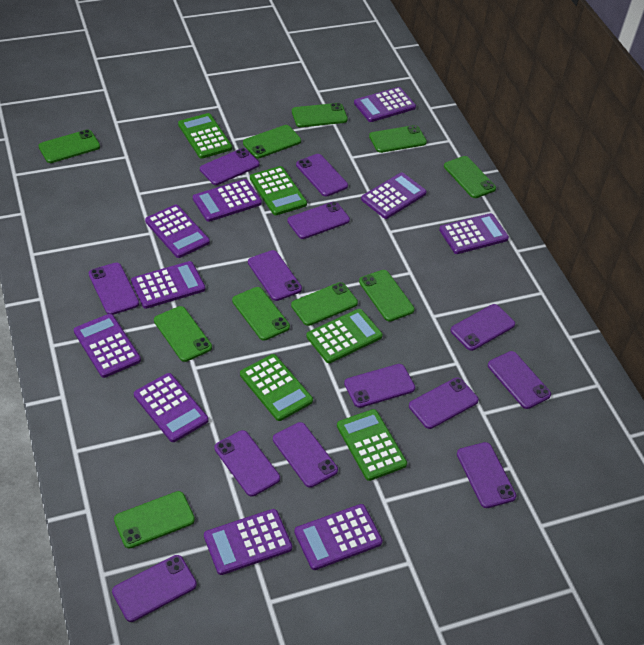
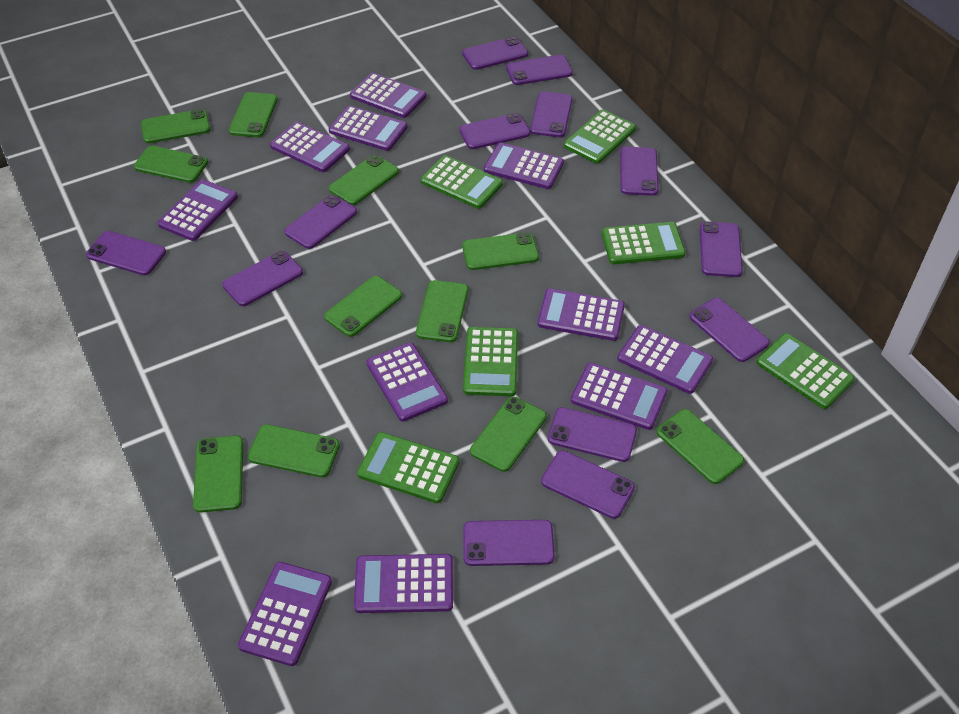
green calculator: [178,113,232,159] [240,354,313,421] [250,166,307,215] [306,309,383,363] [337,409,407,481] = 5 -> [357,432,459,503] [421,155,503,209] [463,327,518,396] [564,110,636,164] [602,222,686,264] [756,333,855,409] = 6
green phone: [38,129,100,163] [114,491,195,549] [154,306,212,362] [232,287,290,340] [243,125,301,159] [291,282,358,326] [292,103,348,127] [359,270,415,321] [369,125,427,153] [444,156,496,198] = 10 -> [134,146,208,183] [141,109,210,144] [193,436,243,513] [229,92,278,137] [248,424,340,477] [324,276,402,337] [329,155,399,205] [416,280,468,342] [462,232,539,270] [470,397,547,472] [657,409,744,484] = 11
purple calculator: [74,314,141,378] [131,261,205,309] [134,373,208,442] [145,205,210,258] [193,179,262,222] [204,509,292,575] [294,504,383,570] [354,87,416,122] [361,172,427,219] [439,213,509,254] = 10 -> [158,179,238,241] [238,562,332,666] [270,122,350,172] [329,105,408,151] [350,73,426,118] [354,554,453,613] [367,342,448,422] [484,142,564,189] [538,288,625,341] [571,363,668,430] [617,325,713,394] = 11

